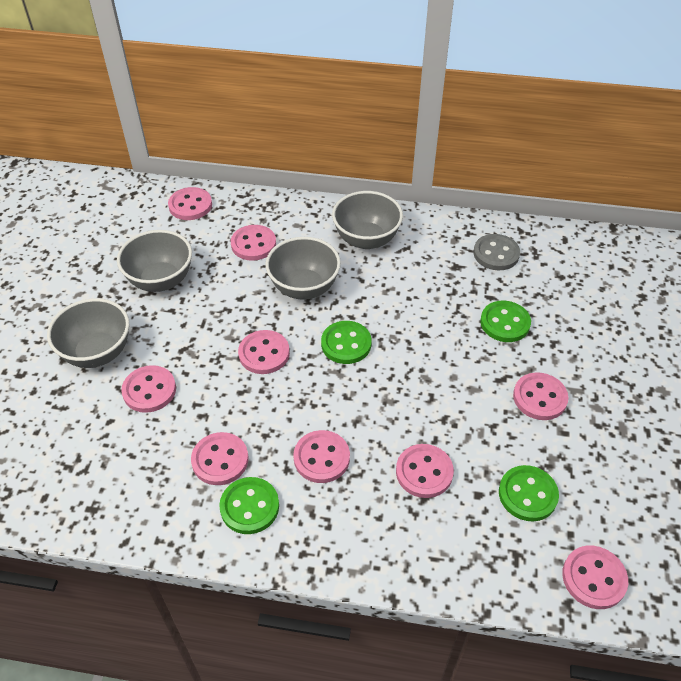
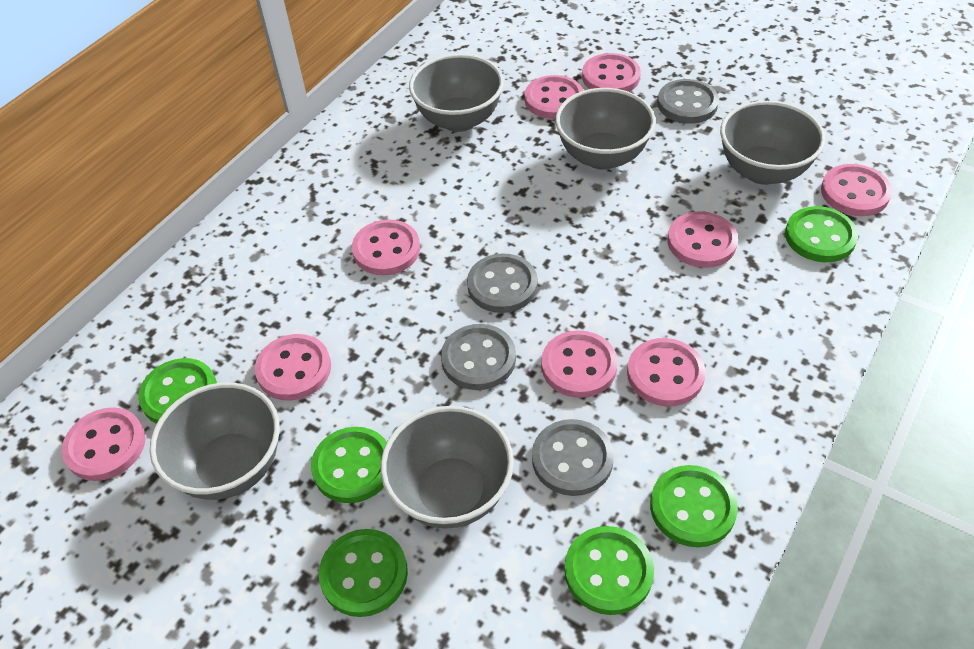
green button: [219,477,279,534] [321,321,372,364] [480,301,531,342] [499,465,559,521] = 4 -> [138,358,217,424] [311,427,387,503] [319,529,408,617] [564,526,654,615] [650,465,738,547] [785,206,858,262] = 6
grey bowl: [47,298,129,368] [117,230,192,292] [265,237,341,300] [332,191,403,249] = 4 -> [150,382,280,500] [381,406,514,529] [409,54,504,132] [555,88,656,170] [720,101,825,185] = 5
grey button: [473,234,520,270] = 1 -> [441,324,516,390] [467,253,538,313] [532,419,614,496] [657,79,719,124] = 4

